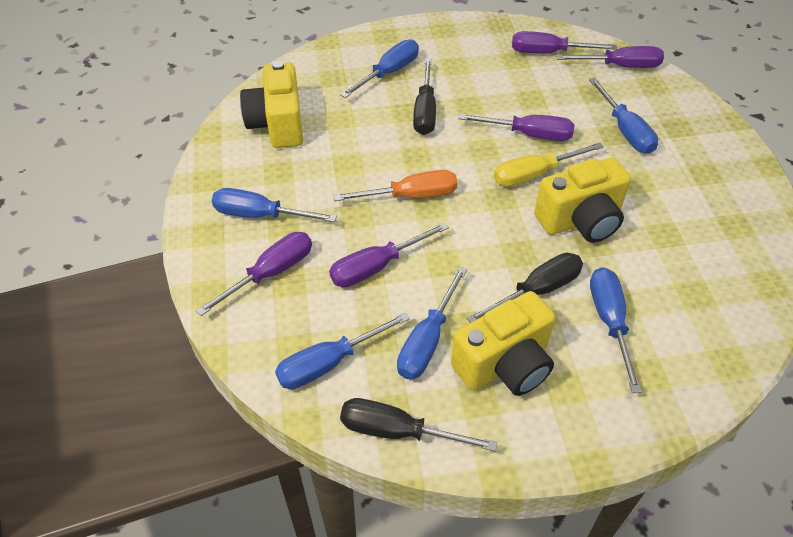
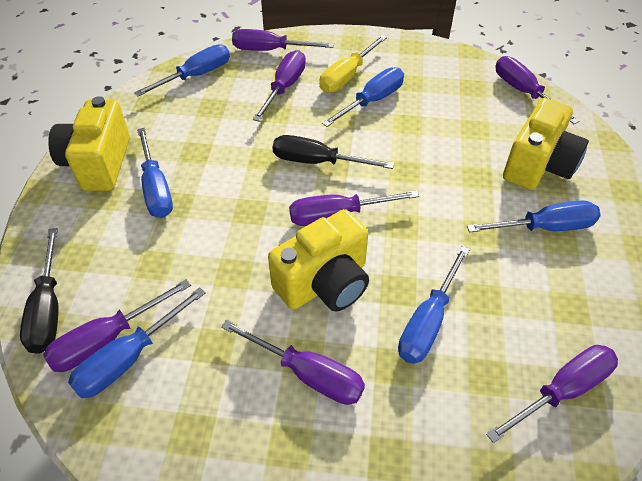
black screwdriver: [340,398,497,451] [413,58,436,135] [467,253,583,323] = 3 -> [20,228,58,354] [272,135,394,169] = 2
orange screwdriver: [333,170,457,201] = 1 -> none = 0
purple screwdriver: [196,232,312,316] [329,222,449,287] [458,114,575,141] [512,31,617,53] [556,46,664,68] = 5 -> [43,279,191,372] [221,320,365,405] [232,29,334,51] [253,50,306,122] [289,190,419,226] [486,345,618,443] [495,56,579,124] = 7

